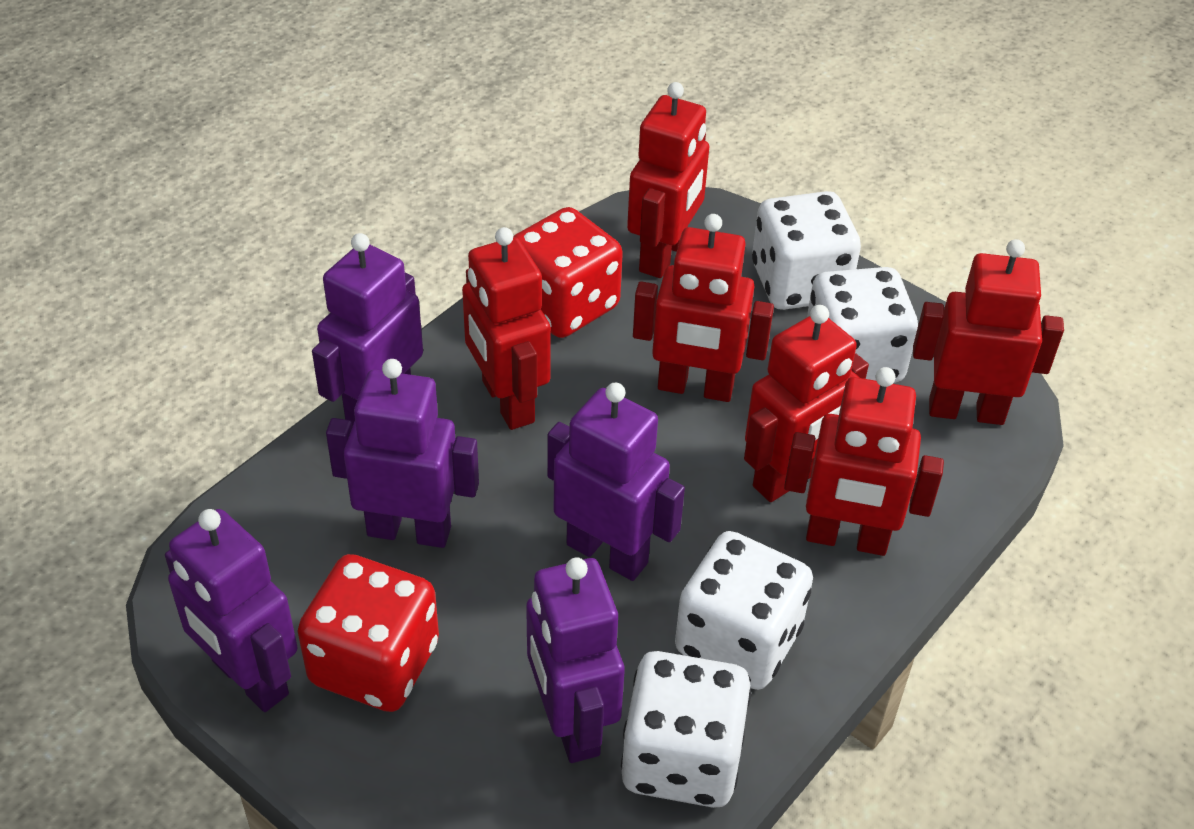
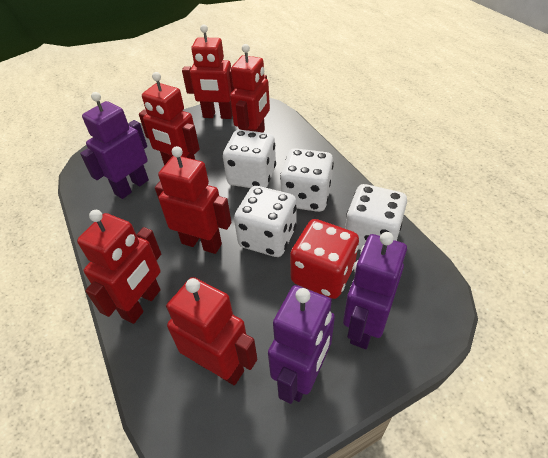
purple robot: [165,509,297,712] [312,233,423,427] [326,359,479,548] [526,557,625,763] [547,383,685,581] = 5 -> [80,92,149,199] [268,285,335,404] [343,232,407,349] = 3
red dice: [298,554,439,712] [513,207,623,338] = 2 -> [290,219,359,299] = 1

